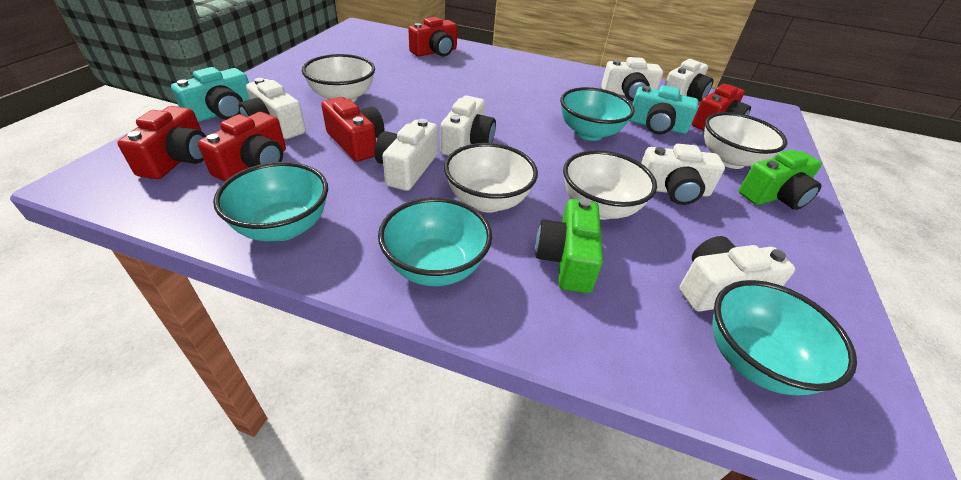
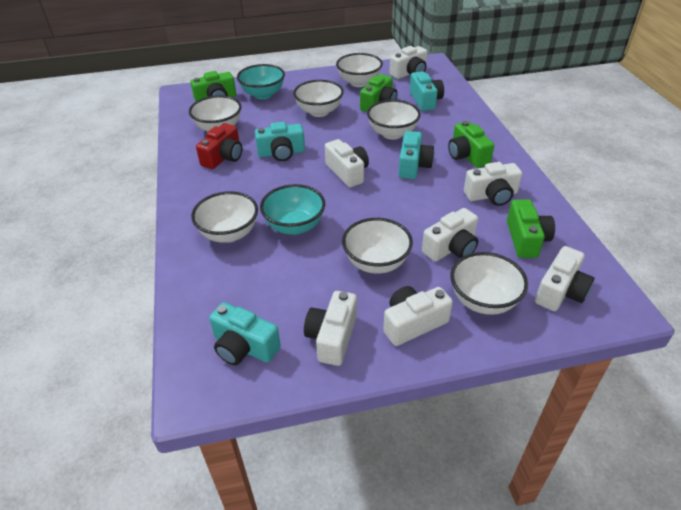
green camera: [535,198,603,293] [739,150,822,210] = 2 -> [190,71,236,101] [360,74,398,112] [448,121,494,168] [507,199,555,258] = 4
red camera: [117,106,206,179] [198,112,286,182] [321,97,384,162] [408,17,457,57] [692,84,751,131] = 5 -> [196,123,242,169] = 1
turquoise bowl: [213,162,328,241] [378,197,492,286] [560,87,635,141] [712,280,857,395] = 4 -> [237,64,285,99] [260,184,325,235] = 2
turquoise camera: [171,67,250,122] [629,85,698,134] = 2 -> [209,302,281,365] [255,122,305,161] [398,131,434,179] [410,71,444,111] = 4
white bowl: [302,54,375,102] [444,143,538,213] [563,150,657,220] [704,112,787,169] = 4 -> [189,95,241,131] [191,191,258,243] [293,80,344,117] [336,53,383,87] [342,218,413,274] [367,100,421,140] [450,252,528,315] = 7

